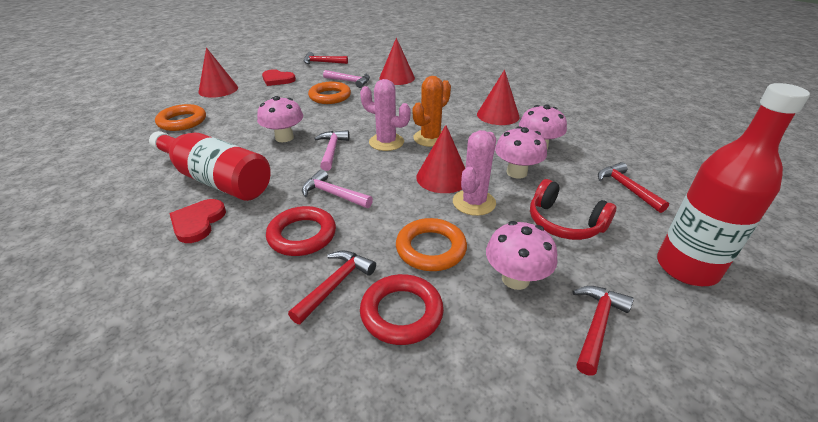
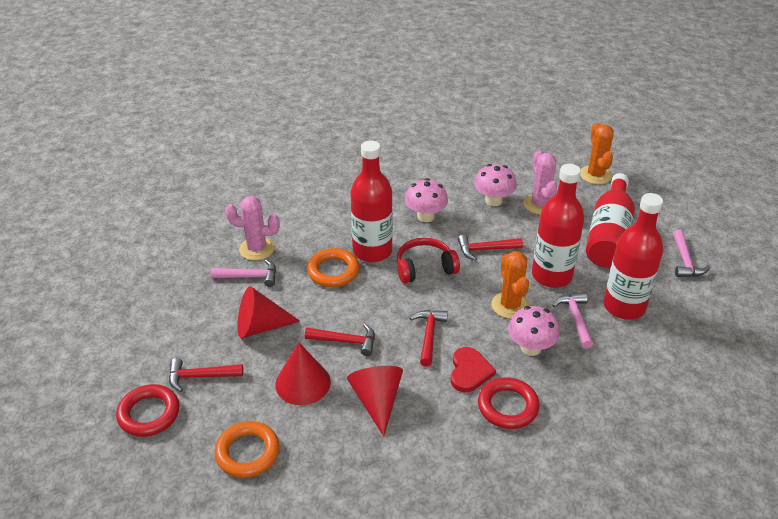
orange cactus: [413,76,451,147] = 1 -> [491,251,530,319] [580,123,613,184] = 2
orange ring: [155,104,206,131] [308,82,351,104] [396,218,467,271] = 3 -> [215,421,280,478] [307,248,359,287] = 2
pink mushroom: [257,96,303,142] [486,221,557,290] [495,126,547,179] [519,105,567,150] = 4 -> [405,178,448,222] [474,164,517,206] [508,306,560,356] = 3
red bottle: [149,131,271,201] [657,83,810,286] = 2 -> [351,140,393,262] [532,164,584,288] [586,173,635,268] [603,193,663,320] = 4
red cone: [198,48,238,98] [379,38,415,85] [416,125,465,193] [477,70,520,125] = 4 -> [238,286,300,338] [275,342,331,405] [347,366,403,437] = 3
red heart: [170,199,226,243] [262,69,296,86] = 2 -> [450,347,496,392] = 1

